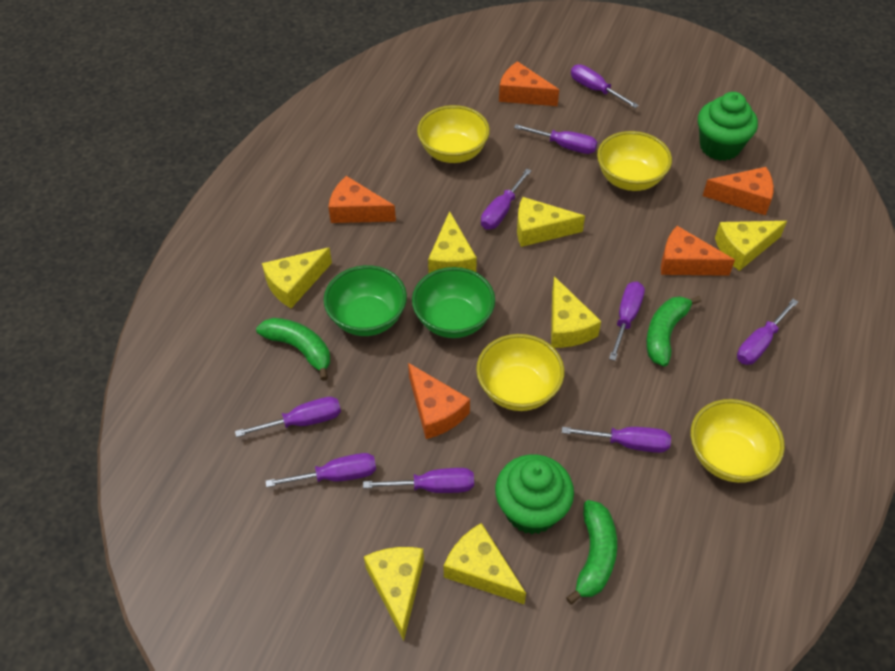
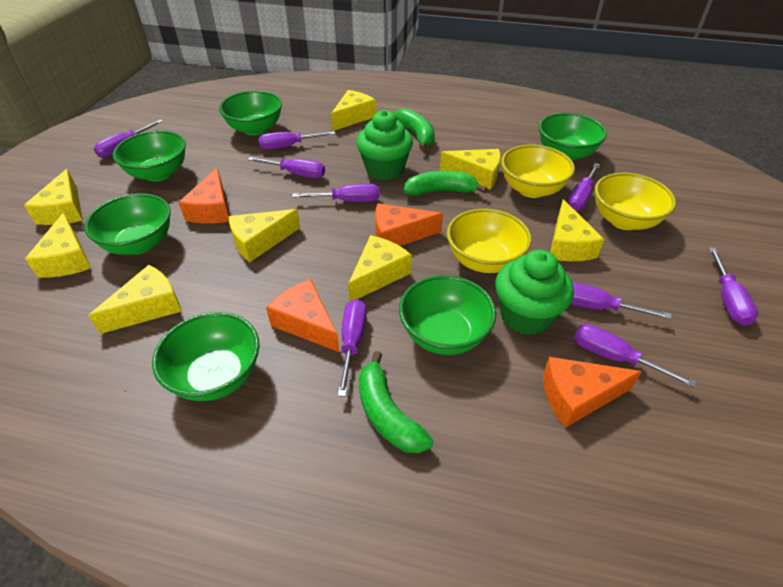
green bowl: [323,265,407,336] [412,267,495,338] = 2 -> [84,193,171,255] [113,130,186,182] [152,312,260,401] [219,90,282,136] [399,275,496,355] [538,113,607,161] = 6
orange cheese: [328,176,396,223] [408,363,470,439] [499,61,559,106] [661,226,735,276] [703,167,774,215] = 5 -> [178,168,229,224] [266,279,340,352] [375,203,443,246] [543,357,642,428] = 4
yellow bowl: [417,105,490,163] [476,334,564,411] [597,131,672,191] [691,399,785,483] = 4 -> [447,209,532,273] [501,145,575,198] [595,173,676,230] = 3
yellow cheese: [262,248,332,308] [364,547,424,641] [428,211,477,273] [444,523,526,604] [517,197,585,247] [551,276,601,348] [715,221,787,271] = 7 -> [24,169,83,225] [25,213,91,278] [88,265,182,334] [229,209,301,262] [331,90,376,131] [348,235,412,302] [440,149,501,190] [550,199,604,261] = 8

